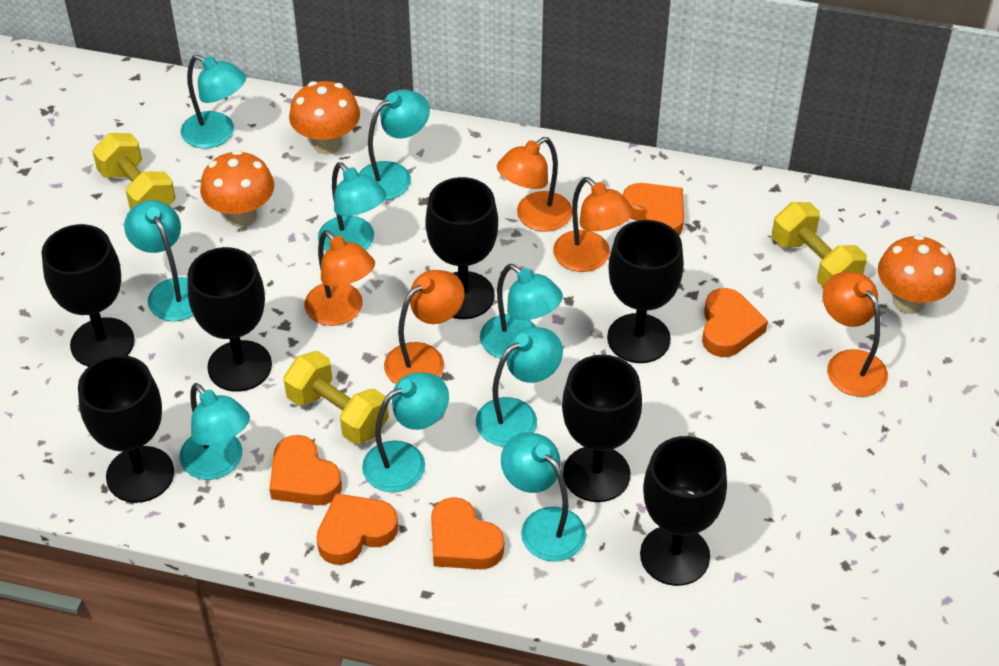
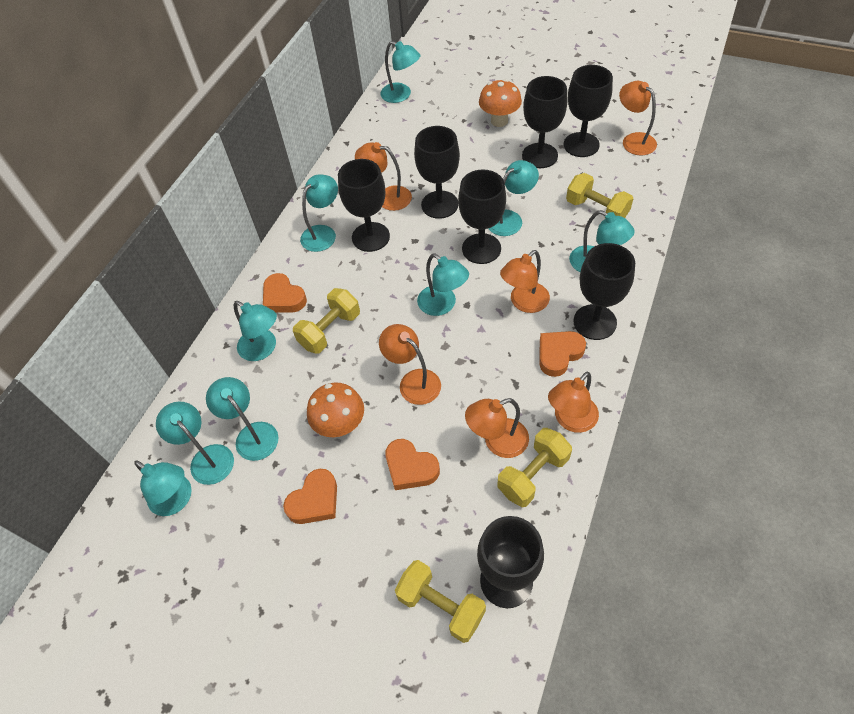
orange heart: [269,435,342,505] [316,493,398,565] [431,497,504,569] [622,183,684,235] [702,288,768,357] = 5 -> [263,273,307,312] [283,469,337,524] [385,439,440,490] [539,331,586,377] = 4
orange lamp: [304,230,375,326] [384,270,465,384] [497,137,572,232] [553,177,634,272] [823,272,888,397] = 5 -> [355,142,412,211] [379,324,441,405] [465,398,529,458] [500,250,550,313] [548,372,599,433] [619,81,657,155] = 6
orange mushroom: [200,150,274,227] [289,81,360,154] [878,235,956,314] = 3 -> [307,382,364,437] [479,79,522,127] = 2
yellow dumbbell: [92,133,176,209] [283,351,389,444] [772,202,867,288] = 3 -> [293,288,360,354] [395,560,486,643] [497,428,572,507] [566,173,633,218] = 4

